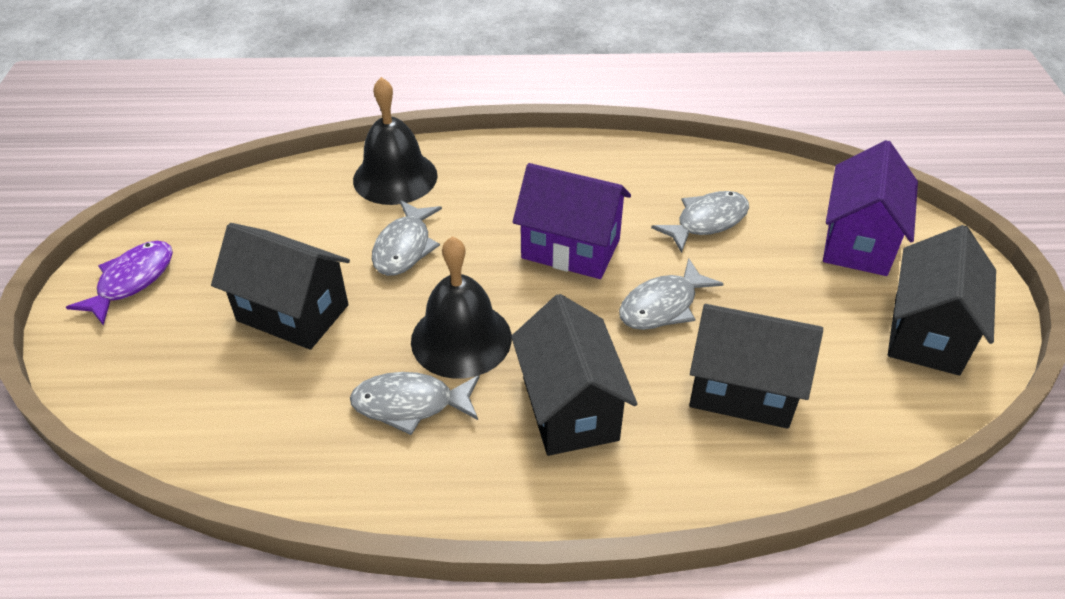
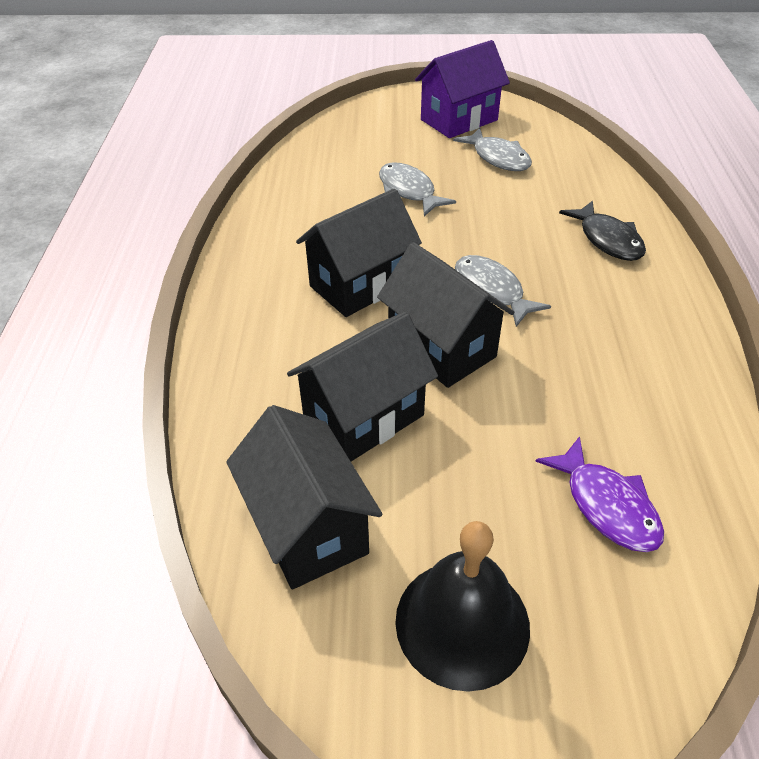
black bell: [353,77,438,205] [411,236,512,379] = 2 -> [395,521,530,692] = 1
black fish: none = 0 -> [559,200,646,261] = 1
grey fish: [350,372,479,435] [372,200,442,276] [619,258,724,330] [651,191,749,253] = 4 -> [379,162,456,216] [453,128,532,171] [455,255,551,327] = 3
purple house: [513,163,631,279] [823,140,918,276] = 2 -> [415,40,510,138] = 1

